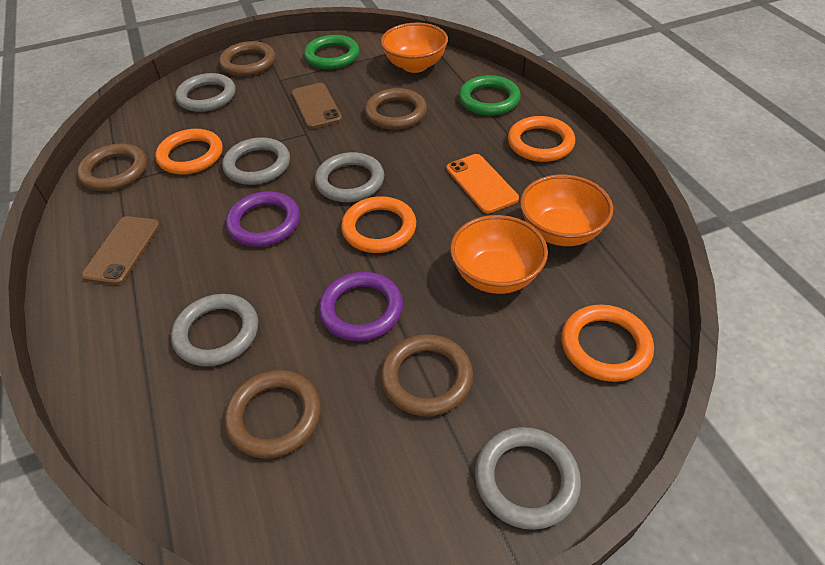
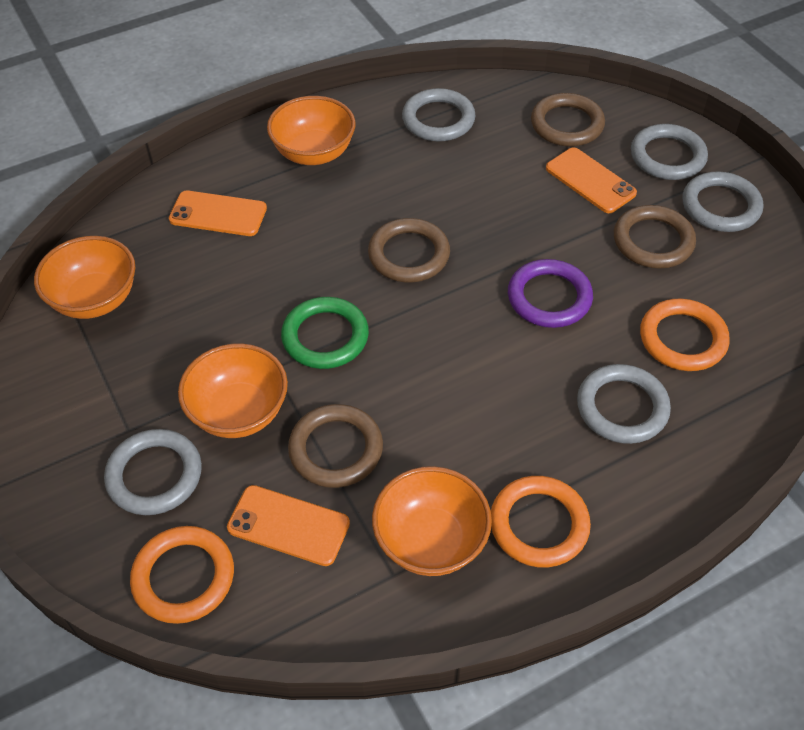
brown phone: [82,216,160,285] [292,83,342,129] = 2 -> none = 0
brown ring: [77,144,147,191] [219,41,275,76] [224,370,321,458] [365,88,427,130] [381,334,473,416] = 5 -> [288,404,383,488] [368,218,450,282] [531,93,605,146] [614,205,696,268] = 4
green ring: [304,35,359,69] [459,75,521,116] = 2 -> [281,297,369,369] = 1
orange bowl: [381,23,448,73] [450,215,548,294] [520,175,613,246] = 3 -> [34,236,135,319] [178,343,288,438] [267,96,356,165] [372,466,492,576] = 4
orange phone: [447,154,519,213] = 1 -> [169,191,267,236] [227,485,350,566] [546,147,637,213] = 3
orange ring: [155,129,223,175] [341,196,416,253] [508,116,575,162] [561,305,654,382] = 4 -> [130,526,234,624] [491,476,591,568] [640,299,730,371] = 3
purple ring: [226,191,300,247] [319,272,403,341] = 2 -> [508,259,593,328] = 1

